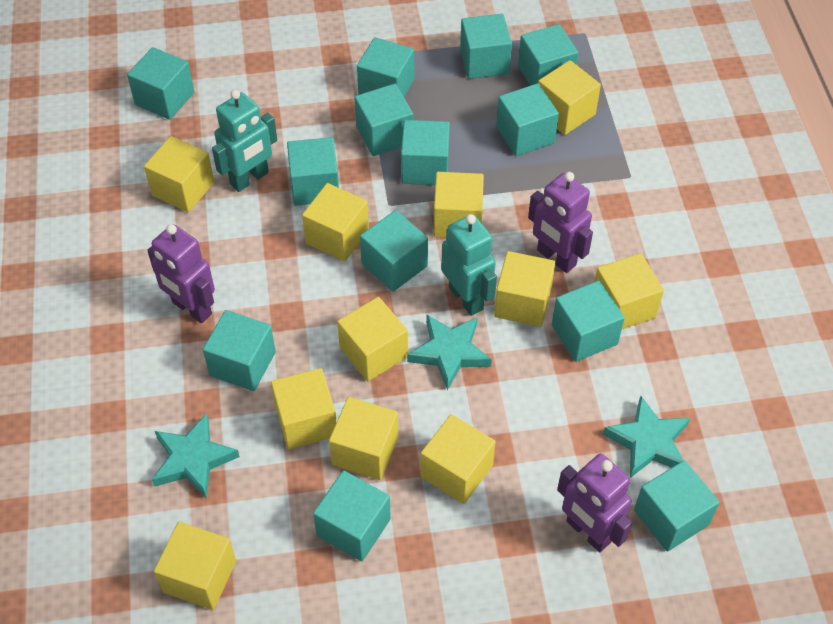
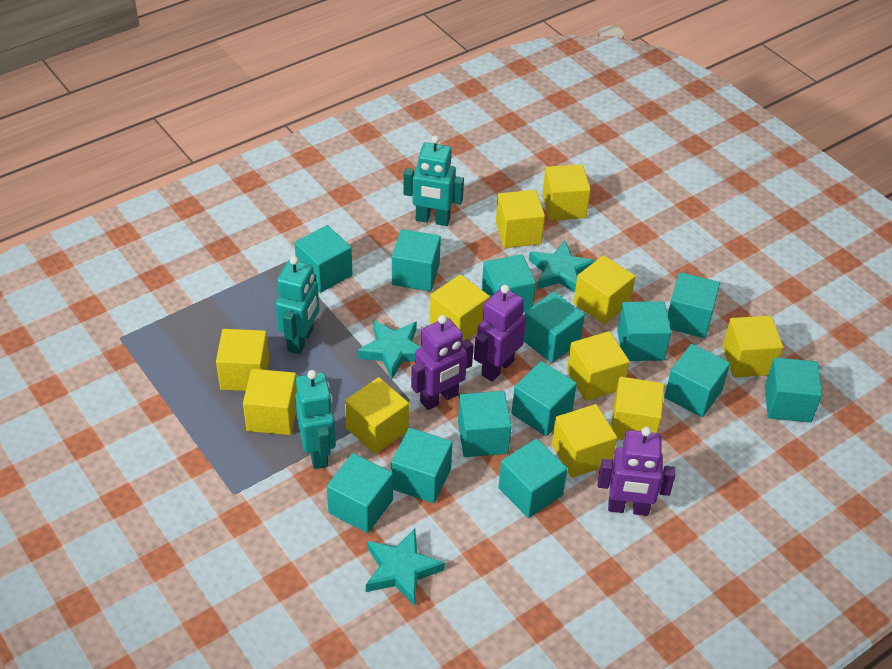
turquoise robot: [212,90,277,192] [441,214,497,316] = 2 -> [275,256,319,354] [295,370,336,469] [403,136,464,226] = 3

